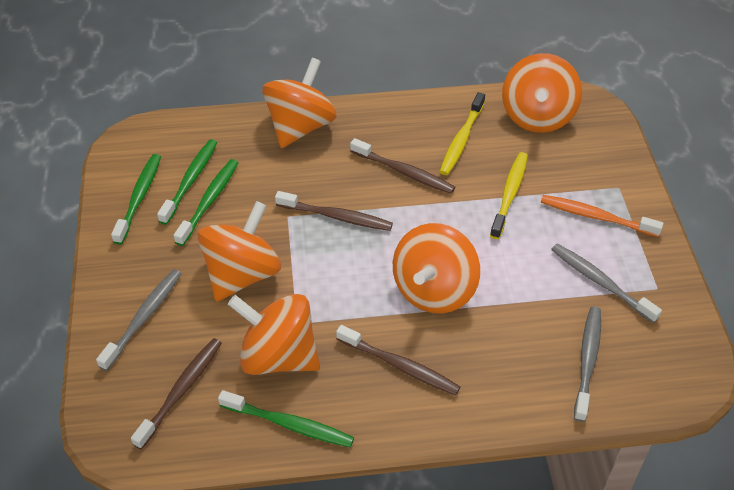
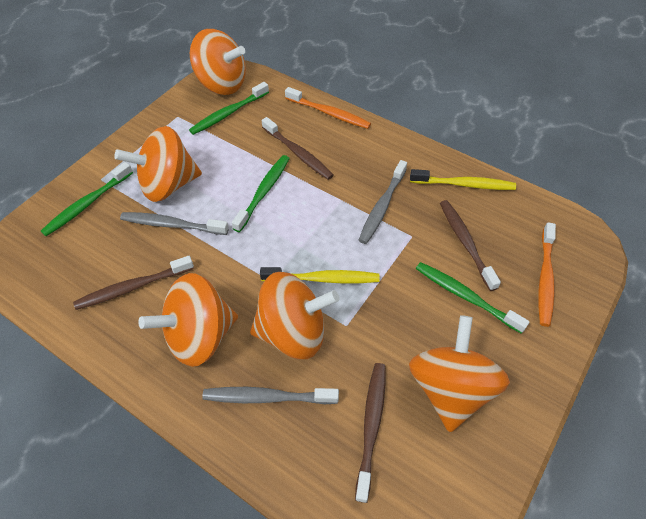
orange toothbrush: [541,195,663,237] = 1 -> [285,87,371,129] [538,222,556,327] = 2

